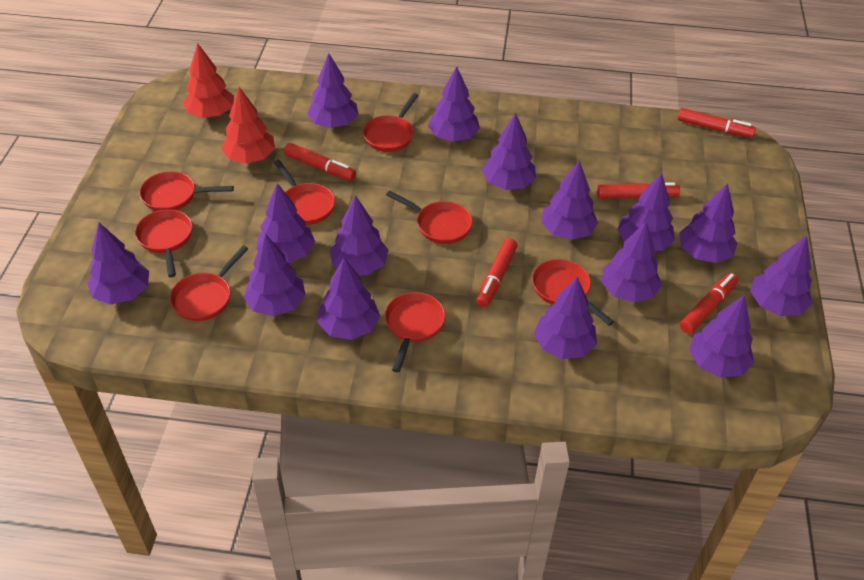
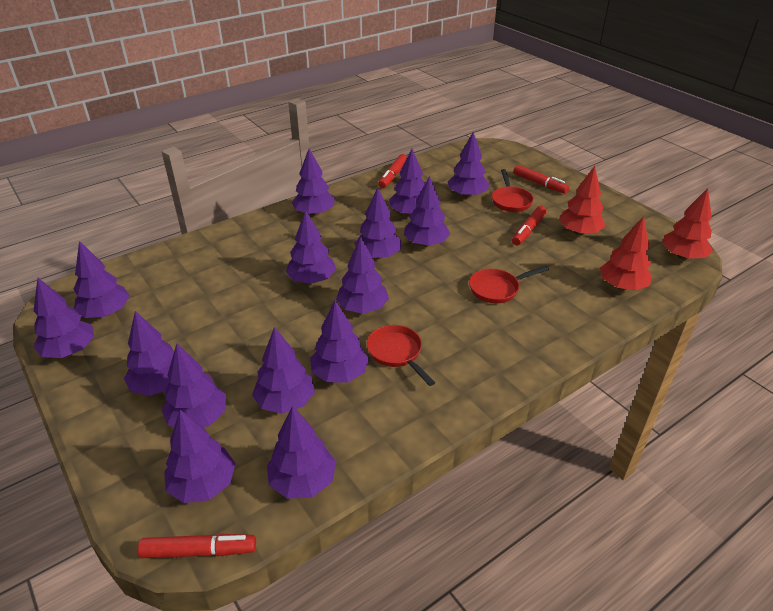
red marker: [284,143,356,181] [476,238,517,308] [597,182,680,199] [677,108,756,138] [680,273,738,334] = 5 -> [138,534,256,558] [378,154,407,188] [512,206,547,245] [513,165,569,194] = 4
red pan: [135,209,193,277] [139,171,234,211] [170,245,248,321] [274,160,335,225] [363,93,419,152] [385,292,445,372] [386,190,473,244] [532,259,614,326] = 8 -> [367,325,435,386] [469,266,549,303] [492,169,534,212] = 3
red tree: [183,43,234,118] [221,87,275,163] = 2 -> [559,166,605,235] [600,216,652,291] [662,188,713,260] = 3

